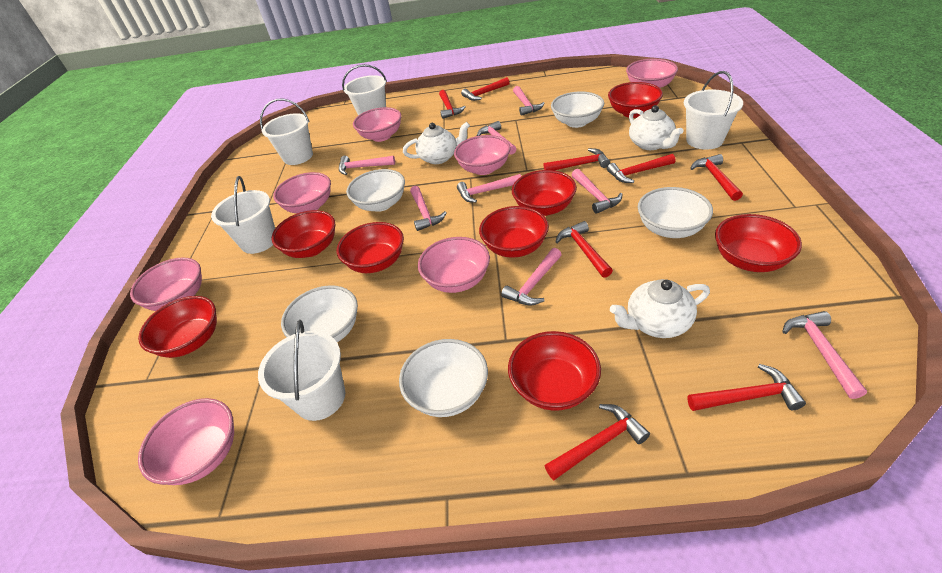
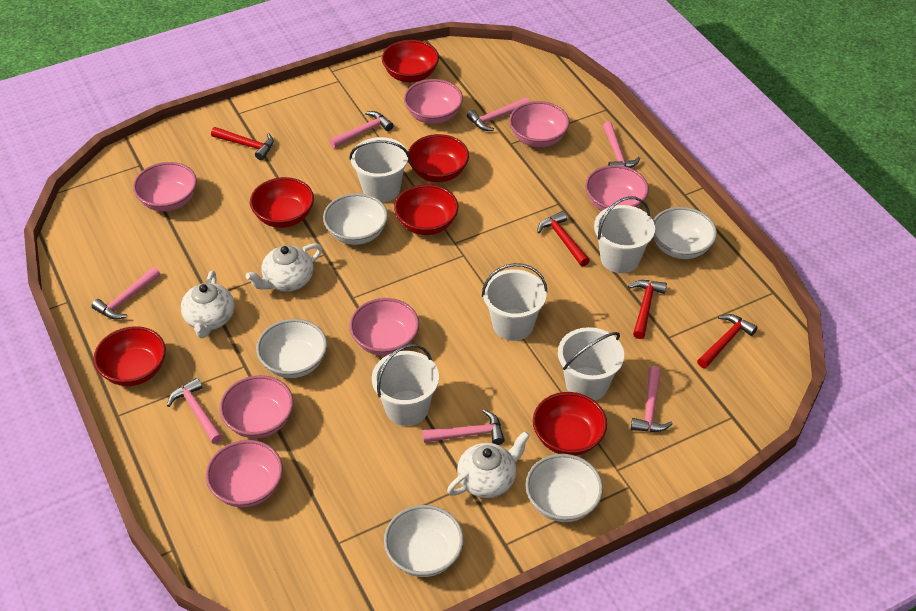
pink hammer: [339,156,395,175] [410,186,447,231] [457,174,521,203] [477,121,516,155] [501,248,562,305] [513,86,545,116] [572,169,622,214] [782,311,867,399] = 8 -> [92,267,160,320] [167,378,223,444] [329,111,393,148] [422,409,505,445] [467,97,530,131] [603,122,641,168] [631,366,673,432] = 7
red bowl: [138,296,217,358] [272,210,335,258] [337,222,404,273] [479,206,549,258] [508,331,601,411] [512,170,577,216] [608,82,663,118] [715,214,802,272] = 8 -> [94,326,166,386] [250,177,314,228] [382,40,439,82] [394,184,458,235] [408,134,469,182] [533,392,607,456] = 6
red hammer: [439,90,465,119] [461,77,510,101] [544,148,610,170] [544,404,650,480] [555,221,613,278] [607,154,675,183] [687,364,806,411] [690,154,743,201] = 8 -> [211,127,274,160] [537,211,590,266] [628,280,667,339] [697,314,758,368] = 4

